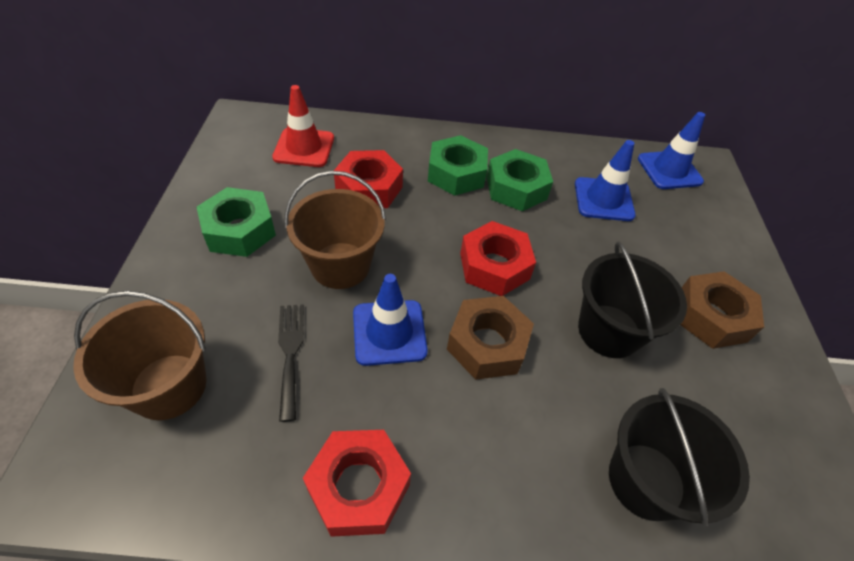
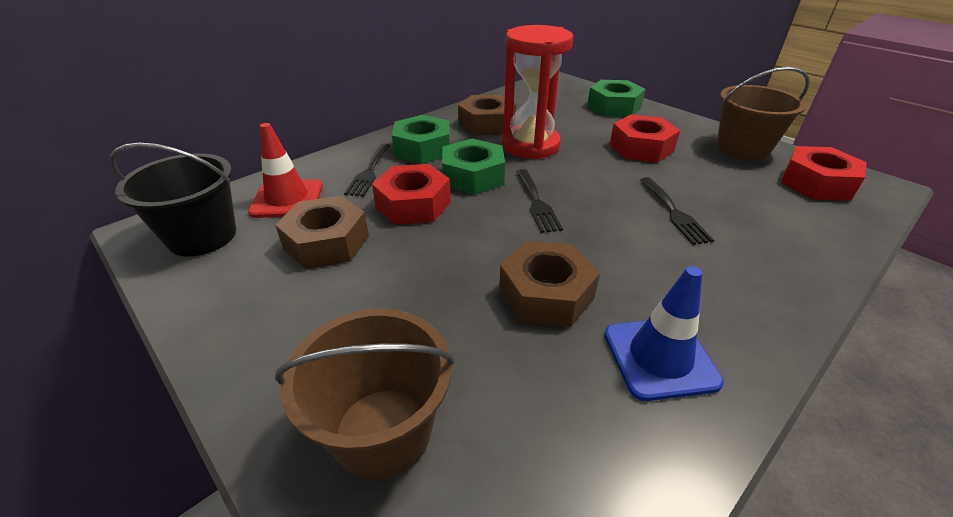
black bucket: [578,241,687,358] [609,388,750,526] = 2 -> [110,143,236,257] = 1
black fork: [278,304,304,422] = 1 -> [344,143,391,197] [516,169,563,233] [640,177,714,245] = 3
blue traffic cone: [353,274,428,366] [575,140,636,221] [638,112,705,189] = 3 -> [604,266,724,401] = 1
brown nut: [447,296,534,380] [680,271,764,349] = 2 -> [275,196,369,269] [458,94,516,135] [499,241,600,327] = 3
red hourglass: none = 0 -> [502,25,573,159] = 1

